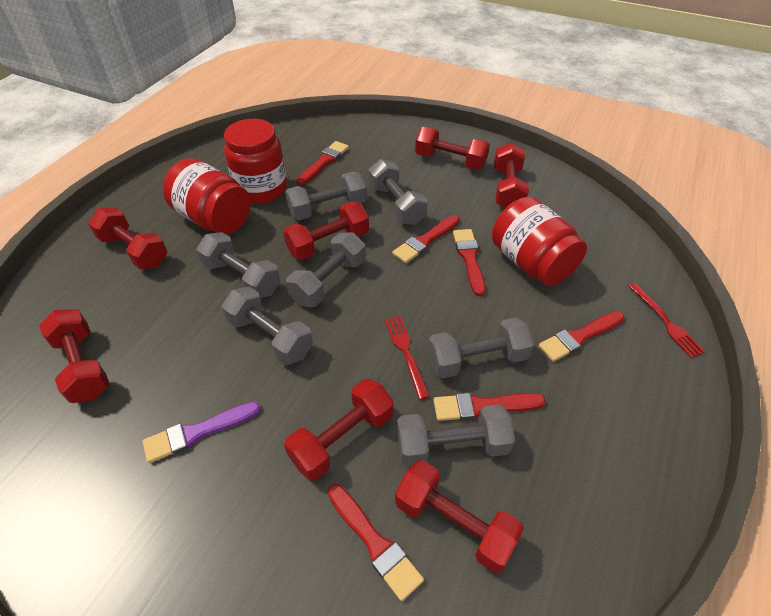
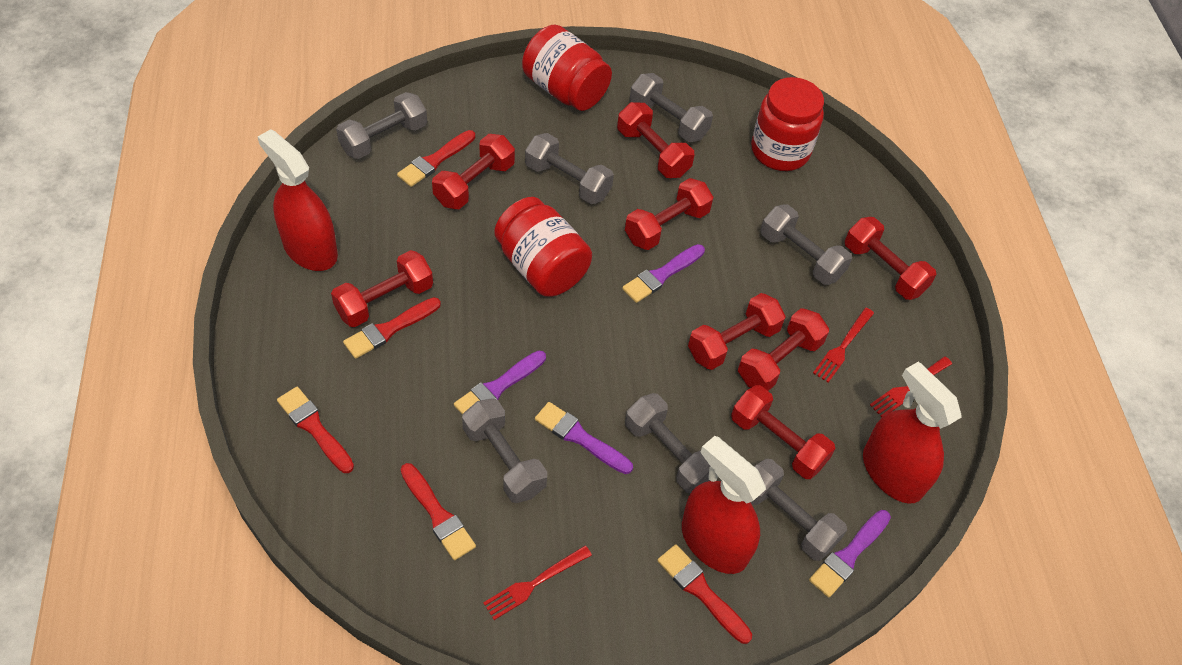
purple brush: [143,402,261,463] = 1 -> [454,351,546,415] [535,402,633,474] [622,244,705,303] [809,510,891,597] = 4
red brush: [296,141,349,185] [328,484,424,601] [392,215,460,263] [433,393,546,421] [453,229,486,296] [539,311,625,362] = 6 -> [277,387,354,473] [343,297,441,359] [397,130,475,187] [400,463,476,560] [657,544,752,644] = 5
red dumbbell: [39,309,110,403] [88,207,167,270] [283,202,369,260] [284,379,394,480] [395,460,524,573] [415,127,490,170] [494,142,529,208] = 7 -> [331,250,433,327] [432,134,515,209] [617,102,694,178] [625,178,713,250] [688,293,786,370] [731,385,836,479] [738,308,829,391] [845,217,936,300] = 8
red fork: [384,316,430,400] [629,283,705,358] = 2 -> [483,545,592,620] [813,308,874,383] [870,356,952,417] = 3
red spray bottle: none = 0 -> [258,129,338,271] [682,436,766,574] [863,362,962,503] = 3

